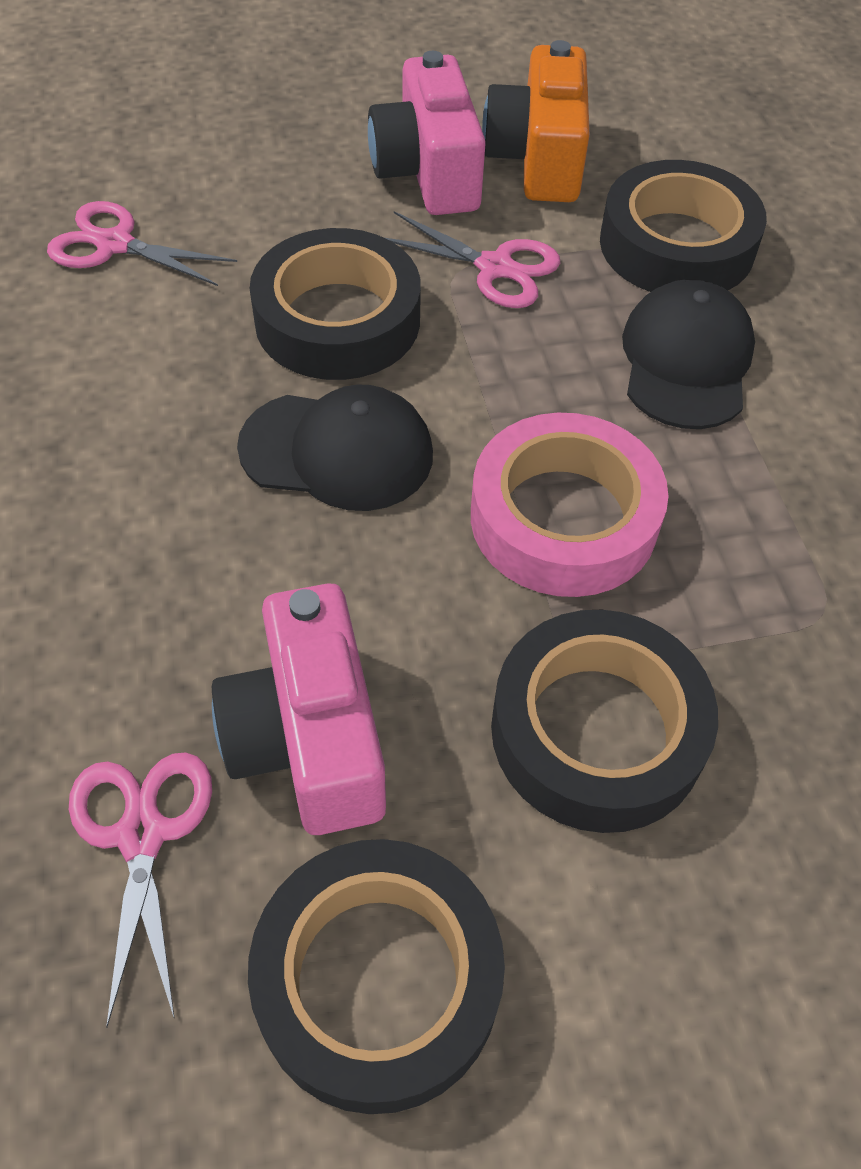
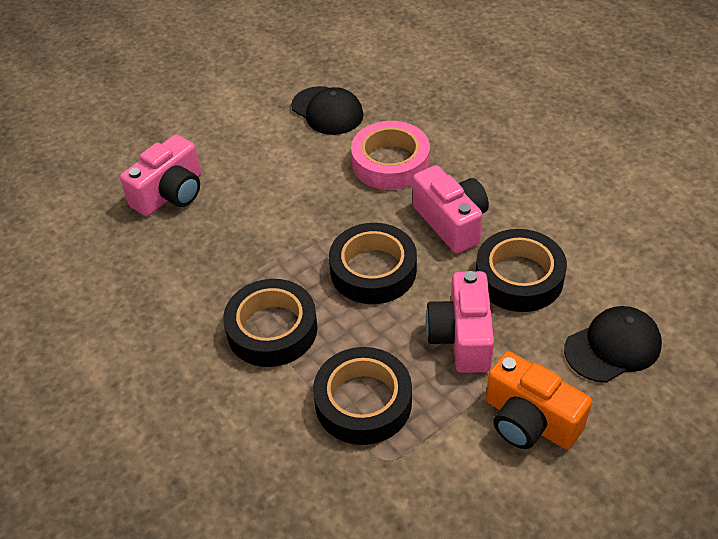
pink camera: [212,583,386,835] [368,51,486,215] = 2 -> [120,134,201,216] [413,165,489,254] [425,271,494,373] = 3
pink scissors: [47,201,237,286] [69,752,212,1027] [386,211,560,308] = 3 -> none = 0

